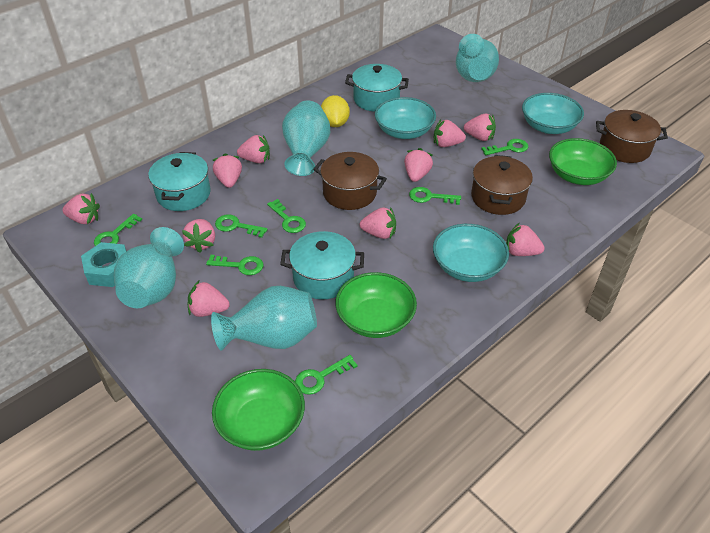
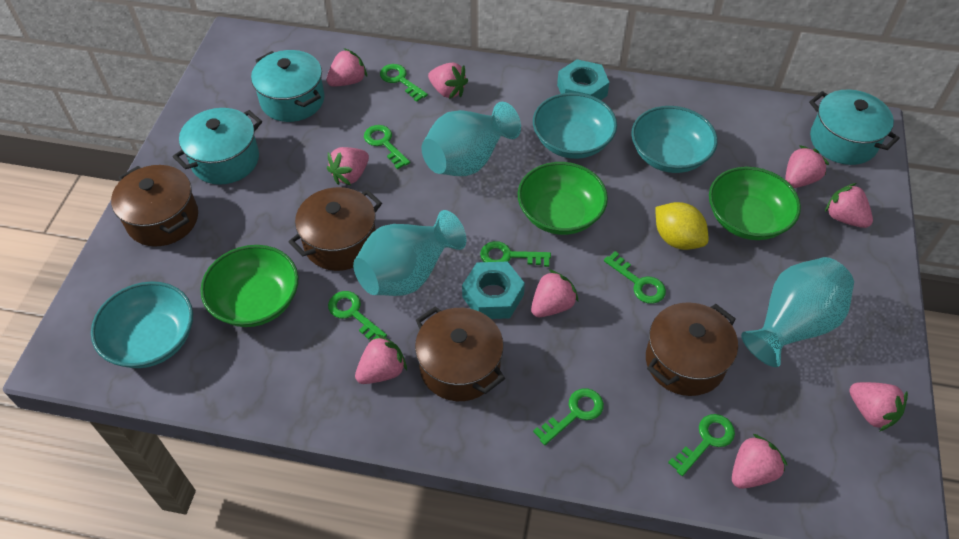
brown pot: [313,152,387,210] [471,155,533,215] [596,110,668,163] = 3 -> [111,165,198,246] [289,187,382,271] [415,306,505,401] [646,302,738,396] = 4
pink strawberry: [62,193,100,224] [182,219,215,253] [188,281,230,317] [213,154,242,188] [237,135,270,163] [360,207,396,239] [404,148,433,182] [434,120,466,147] [464,114,496,141] [506,223,545,256] = 10 -> [326,48,367,87] [327,147,369,185] [355,334,407,384] [428,63,468,99] [531,269,579,317] [732,434,787,489] [785,145,829,188] [825,183,873,228] [849,382,908,432] = 9
turquoise nut: [81,242,127,287] = 1 -> [462,262,525,319] [557,59,609,100] = 2
turquoise vase: [114,227,184,308] [211,286,317,351] [282,100,330,176] [456,34,499,82] = 4 -> [353,210,466,296] [422,102,521,176] [741,257,854,367] = 3

